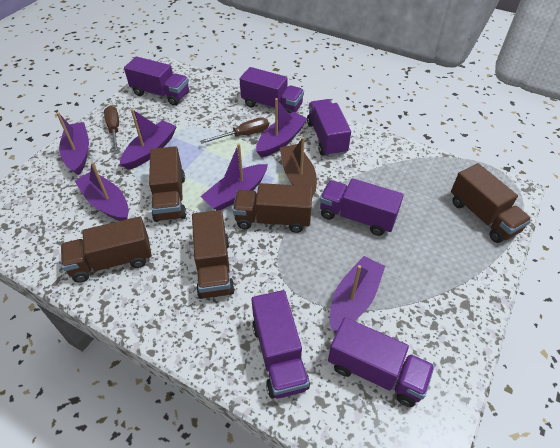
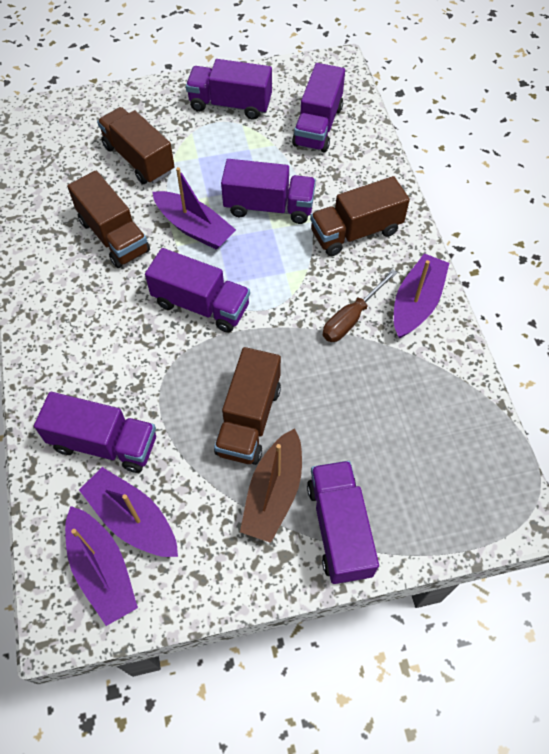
brown screwdriver: [104,106,119,154] [200,117,269,144] = 2 -> [323,269,397,342] = 1
brown truck: [61,217,152,283] [149,146,186,222] [192,210,235,299] [233,183,313,233] [451,163,532,243] = 5 -> [67,171,150,268] [97,107,174,184] [214,347,281,465] [310,176,410,256] = 4
purple boat: [56,112,89,176] [75,162,129,221] [120,109,177,170] [200,144,268,210] [256,98,308,158] [330,256,385,332] = 6 -> [65,506,138,626] [79,467,178,557] [152,167,236,250] [394,253,449,339] = 4

